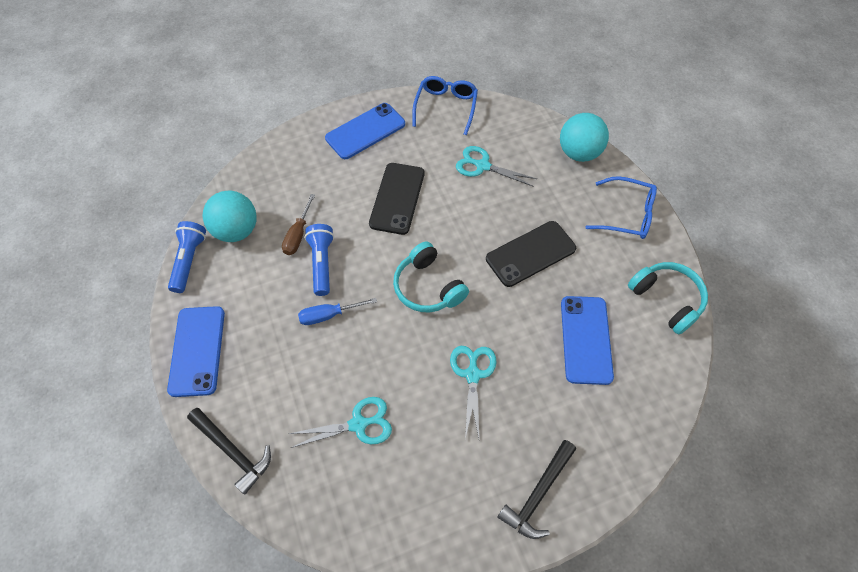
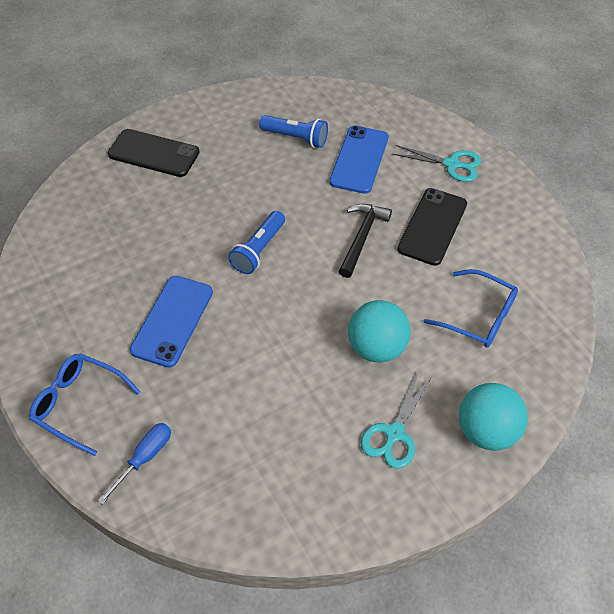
black hammer: [187,408,271,495] [497,440,576,539] = 2 -> [339,204,392,278] = 1
blue phone: [167,306,225,397] [325,103,405,159] [561,296,614,385] = 3 -> [130,276,213,368] [329,126,389,194] = 2
brown screwdriver: [282,194,315,255] = 1 -> none = 0
turquoise headphones: [393,241,469,312] [628,262,708,335] = 2 -> none = 0
turquoise scissors: [289,397,392,448] [450,346,497,439] [456,146,537,187] = 3 -> [361,370,432,469] [392,145,481,182] = 2

